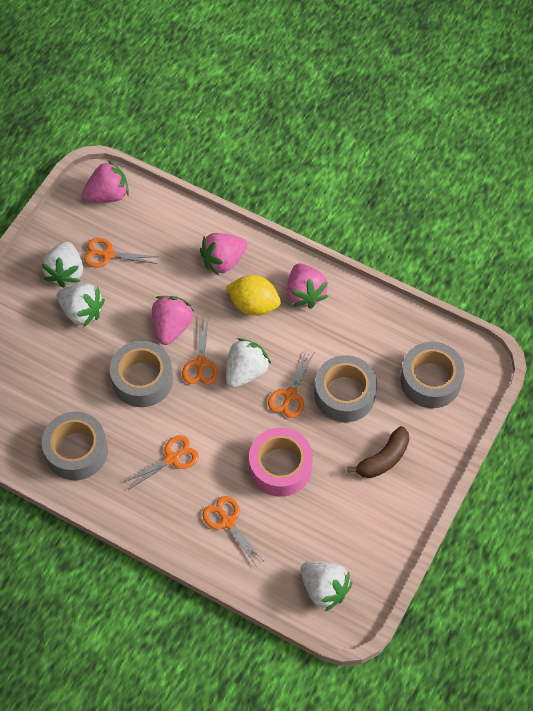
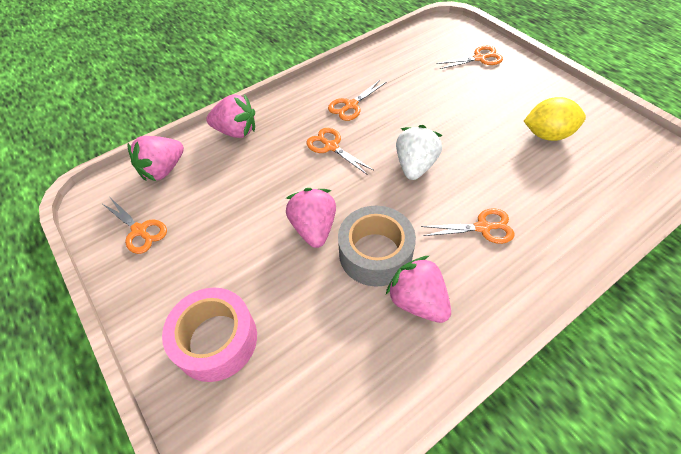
brown banana: [347,426,410,478] = 1 -> none = 0
grey tape: [42,412,108,480] [110,341,173,407] [314,355,377,422] [400,342,465,408] = 4 -> [338,206,416,286] = 1
white strawberry: [42,242,83,288] [56,284,105,327] [226,338,271,388] [301,561,352,611] = 4 -> [396,125,443,180] = 1

